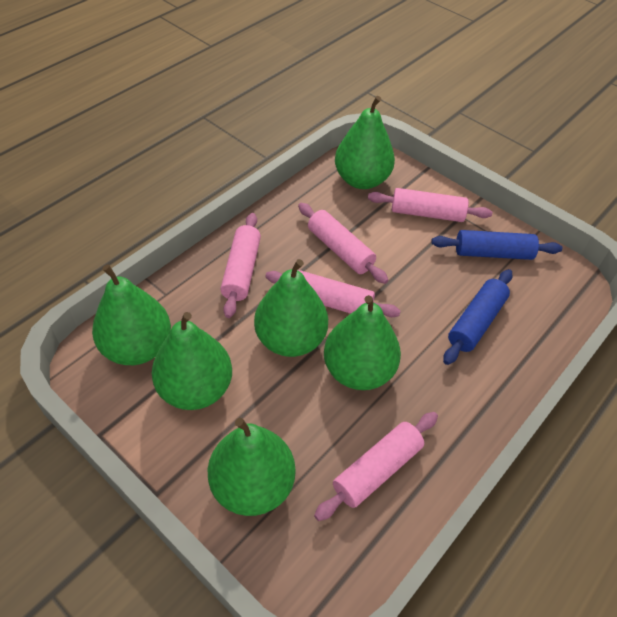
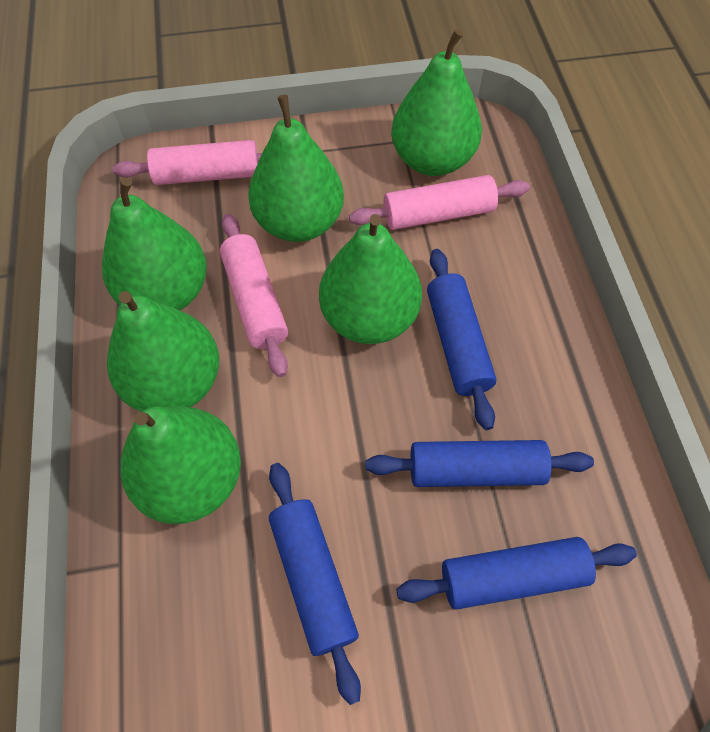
blue rolling pin: [431,230,562,260] [443,269,513,365] = 2 -> [269,463,361,705] [365,440,594,487] [396,537,637,610] [427,249,496,430] = 4
pink rolling pin: [220,213,261,318] [265,270,400,317] [298,203,388,284] [314,412,438,521] [368,188,492,222] = 5 -> [112,140,262,185] [220,214,288,377] [349,175,530,230] = 3

